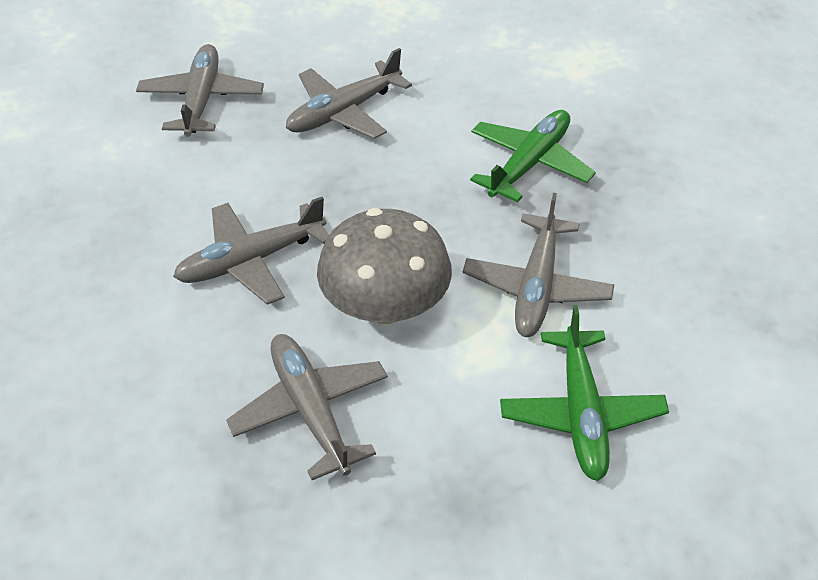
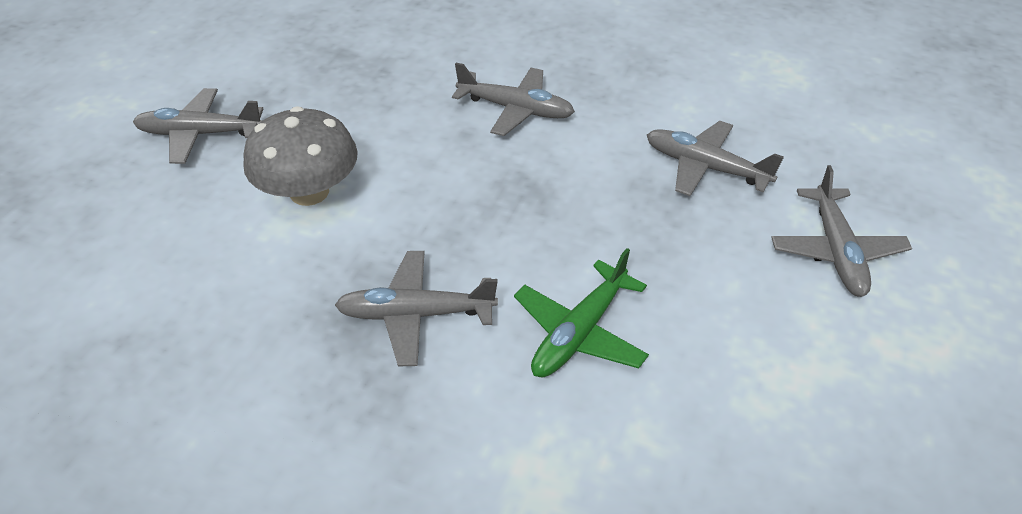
green plane: [470,110,596,202] [500,305,669,481] = 2 -> [514,248,649,377] = 1

